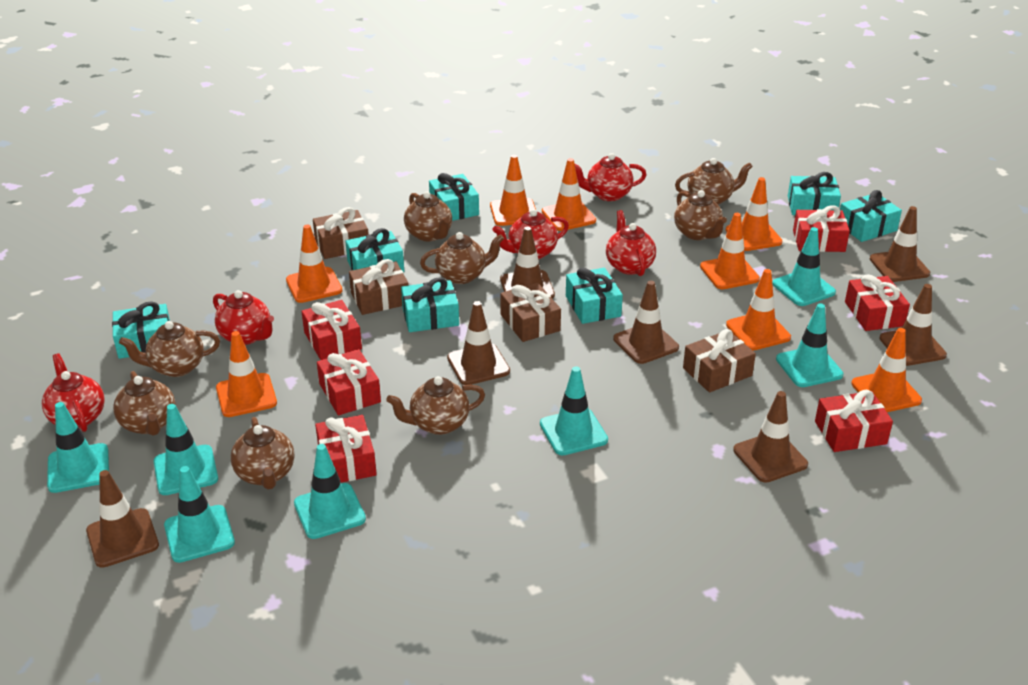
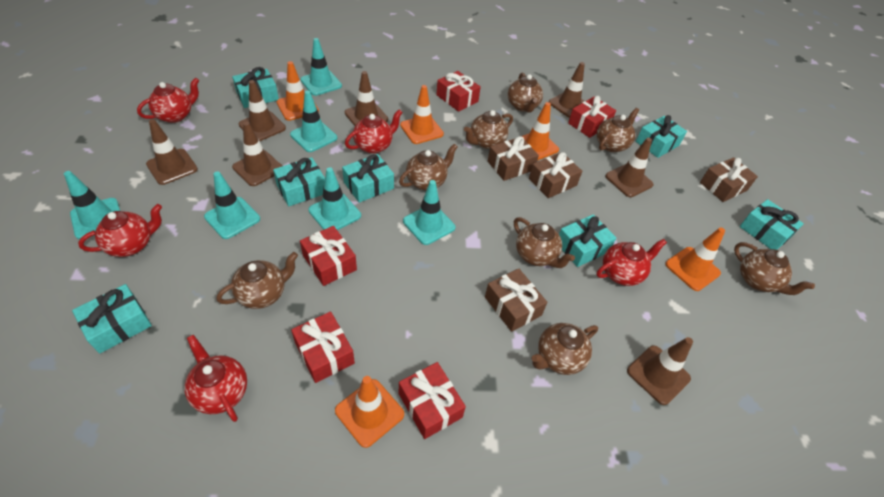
orange traffic cone: [216,331,277,417] [286,225,342,303] [490,155,536,226] [542,158,596,231] [700,213,760,289] [726,177,783,251] [726,269,791,351] [851,328,922,412] = 8 -> [276,61,319,121] [335,376,404,448] [400,85,444,144] [521,102,559,161] [665,227,725,291] = 5
red gift: [301,300,362,360] [315,415,377,483] [317,349,381,415] [793,205,850,252] [815,390,893,452] [845,274,910,331] = 6 -> [291,312,355,383] [300,226,357,286] [399,362,466,439] [436,71,481,112] [568,96,616,138] = 5
turquoise traffic cone: [47,402,109,493] [154,404,218,495] [164,466,235,563] [294,444,366,539] [540,366,608,455] [772,227,836,306] [776,303,844,387] = 7 -> [64,171,120,239] [204,171,260,239] [290,90,337,152] [301,38,342,96] [308,167,361,230] [403,180,456,245] = 6

